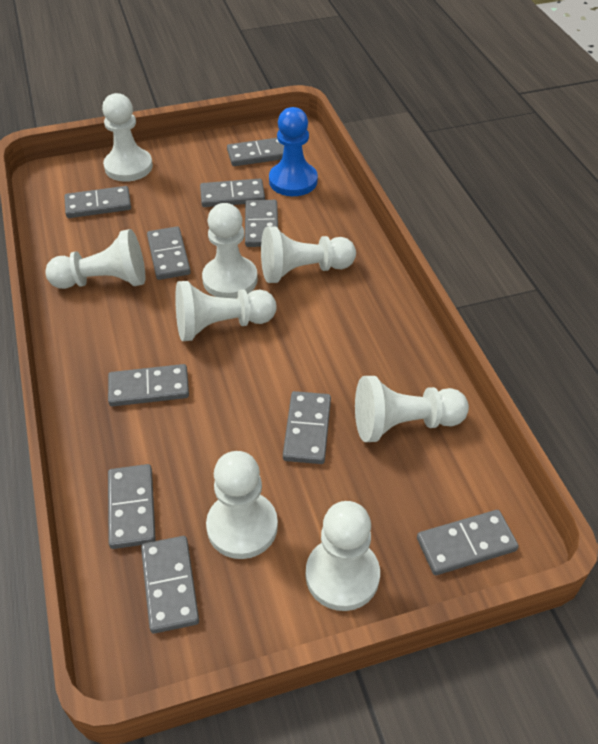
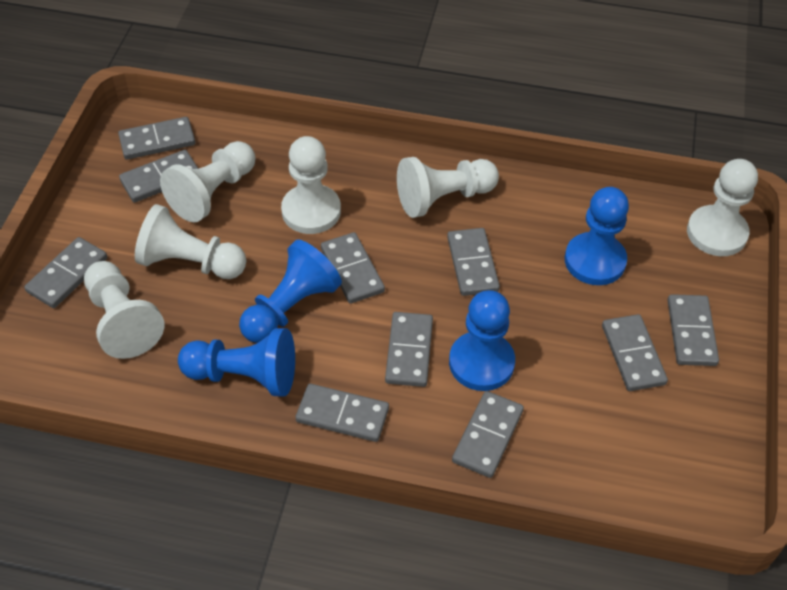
blue pawn: [269,107,318,196] = 1 -> [178,328,295,397] [239,240,342,343] [449,290,515,391] [565,187,629,285] = 4
white pawn: [45,229,145,289] [102,93,153,182] [175,281,277,341] [202,203,258,299] [206,451,278,559] [261,226,356,283] [306,501,380,611] [355,376,469,442] = 8 -> [84,261,164,359] [135,204,246,279] [160,141,255,222] [281,136,341,234] [397,157,499,218] [687,159,758,256] = 6

